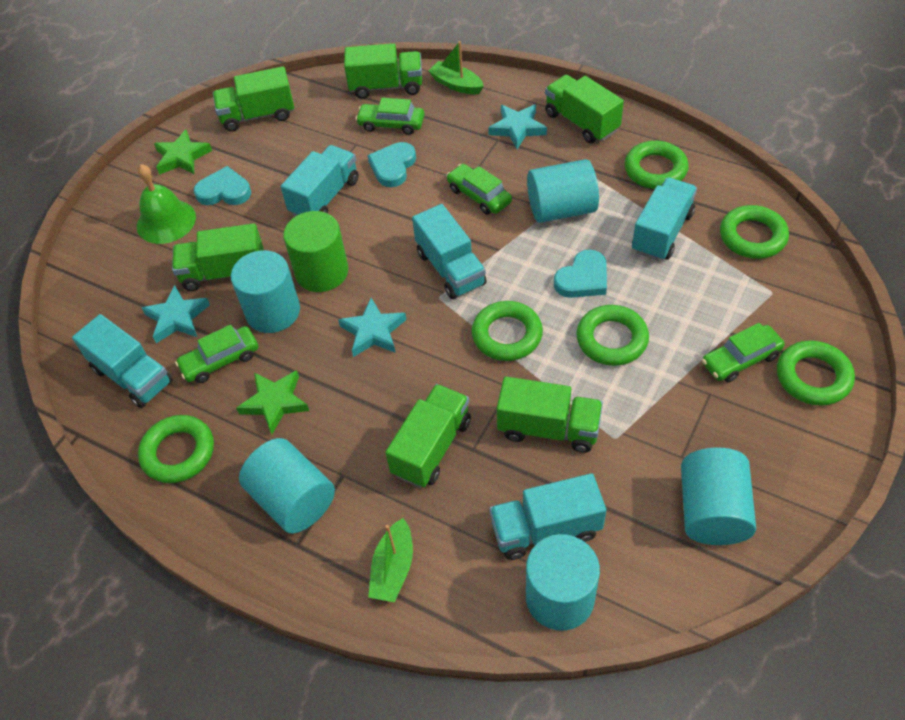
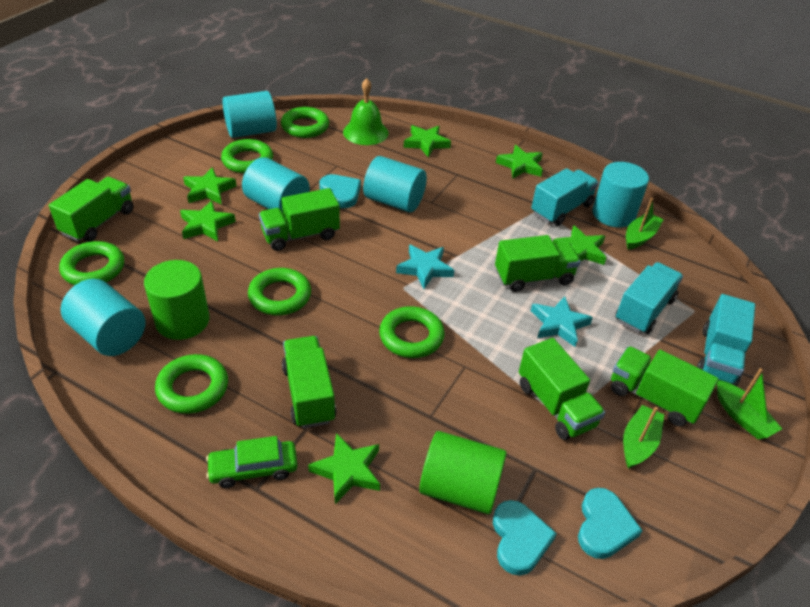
green boat: [368,518,413,602] [428,41,484,94] = 2 -> [623,405,664,469] [626,198,663,249] [717,368,782,439] = 3
green car: [175,325,258,383] [356,98,425,135] [446,164,512,215] [702,323,785,382] = 4 -> [206,436,298,488] = 1
green cylinder: [283,211,348,292] = 1 -> [144,260,209,340] [419,431,507,514] = 2
green star: [154,130,212,175] [236,370,309,434] = 2 -> [180,201,236,242] [183,167,236,205] [308,433,380,504] [403,125,451,157] [496,145,543,179] [553,225,606,265] = 6
turquoise star: [142,285,210,343] [338,298,406,357] [488,104,547,149] = 3 -> [396,244,454,289] [531,296,593,347] = 2
turquoise truck: [72,314,173,408] [281,145,359,216] [412,204,487,299] [490,473,606,560] [632,178,697,261] = 5 -> [531,168,599,226] [615,262,683,334] [697,294,755,386] = 3

